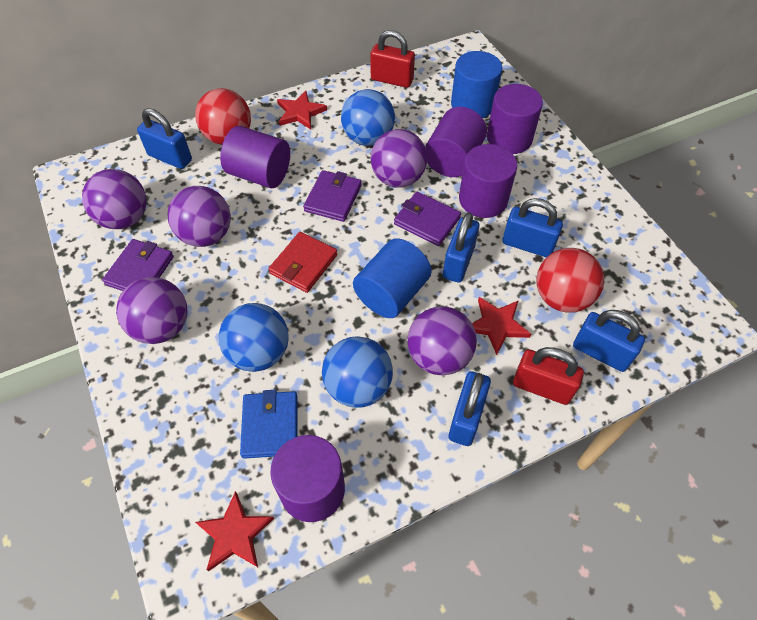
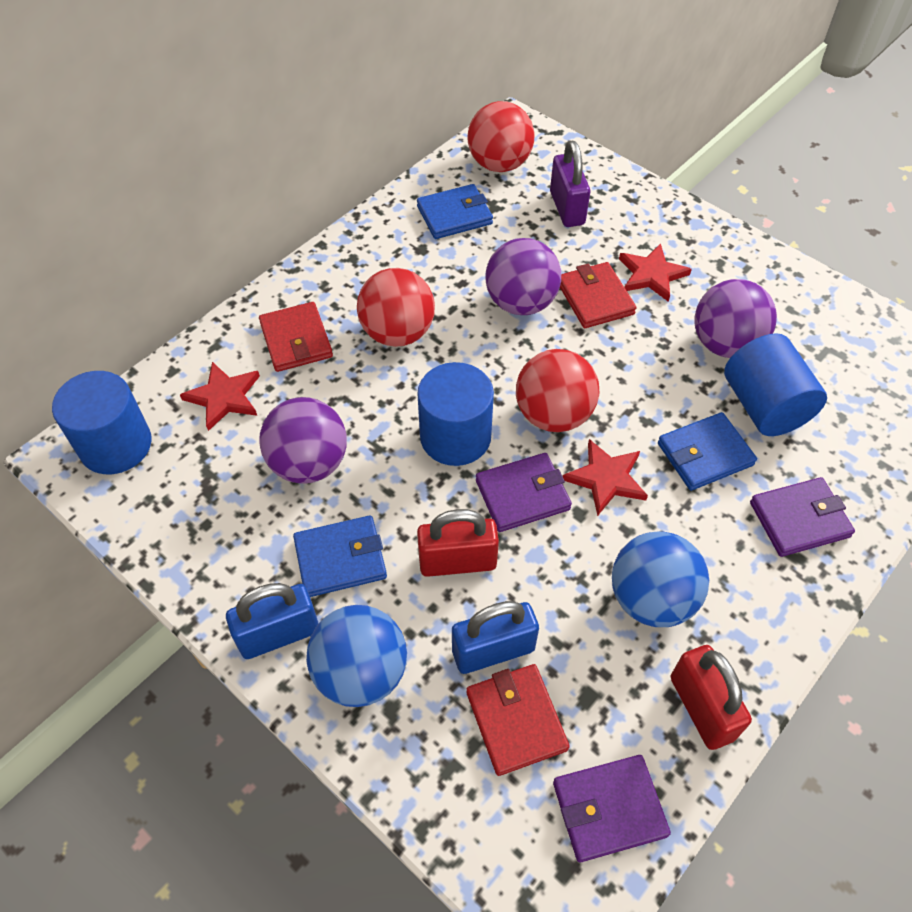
blue ball: [219,303,289,372] [322,336,393,408] [341,89,395,146] = 3 -> [306,605,407,707] [612,531,709,627] = 2
blue cylinder: [353,238,432,318] [451,51,502,118] = 2 -> [52,371,152,474] [417,362,494,466] [724,333,827,436] = 3
blue padlock: [137,108,192,169] [443,212,479,283] [449,371,491,446] [502,198,563,258] [573,310,645,372] = 5 -> [226,583,319,659] [452,601,539,674] = 2
blue wallet: [240,390,298,459] = 1 -> [293,515,387,597] [417,184,493,239] [658,412,757,491] = 3
purple ball: [82,169,147,229] [116,277,187,344] [168,186,231,247] [370,129,427,188] [407,306,477,375] = 5 -> [259,397,347,484] [485,238,561,315] [694,279,777,358] = 3
purple cylinder: [220,126,290,188] [270,435,345,522] [425,107,487,177] [459,144,517,218] [487,84,543,154] = 5 -> none = 0
purple padlock: none = 0 -> [550,141,590,227] = 1
red ball: [195,88,251,145] [536,248,604,313] = 2 -> [357,268,435,347] [467,101,534,172] [516,349,599,432] = 3
red wallet: [269,232,337,293] = 1 -> [259,302,333,372] [467,664,570,776] [560,262,636,328] = 3

